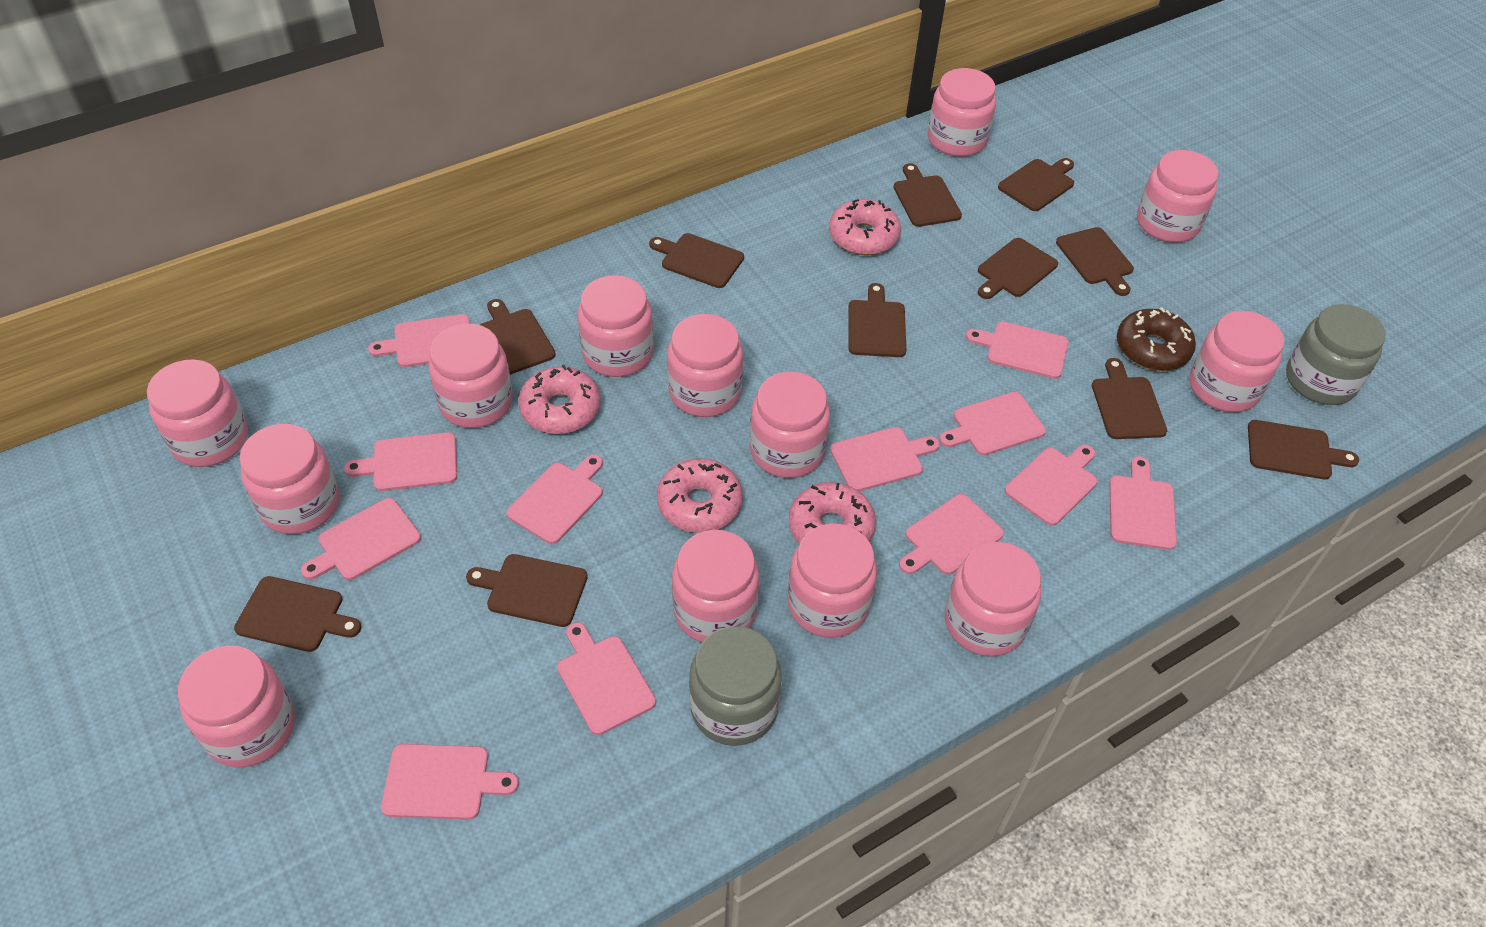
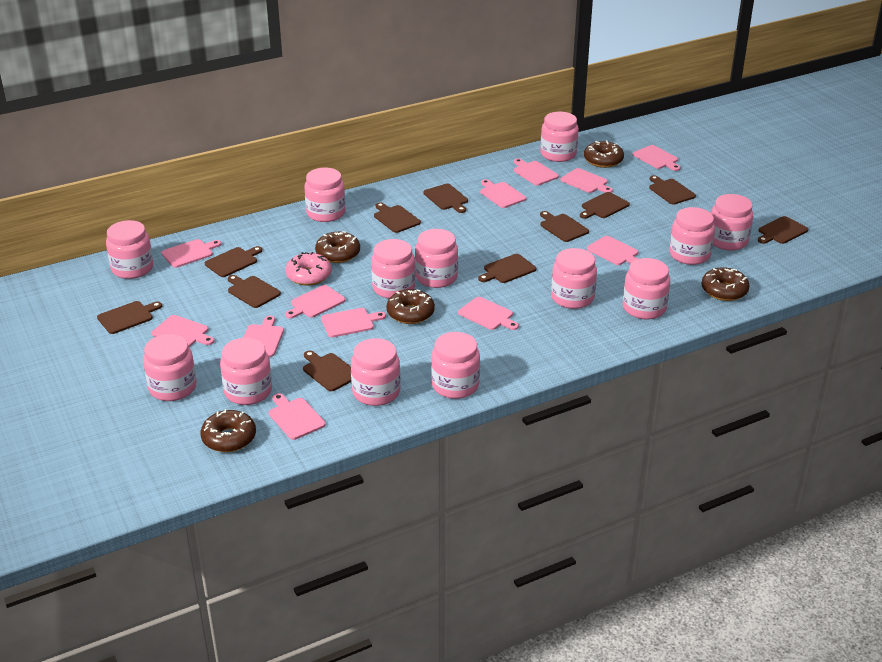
brown donut: [1117,307,1196,371] = 1 -> [200,409,256,452] [315,231,360,263] [386,289,435,324] [584,140,624,168] [701,267,750,301] = 5
grey jar: [689,626,782,746] [1286,304,1386,405] = 2 -> none = 0
pink donut: [519,365,600,434] [657,458,743,533] [789,482,876,544] [829,199,901,255] = 4 -> [285,252,332,286] = 1

